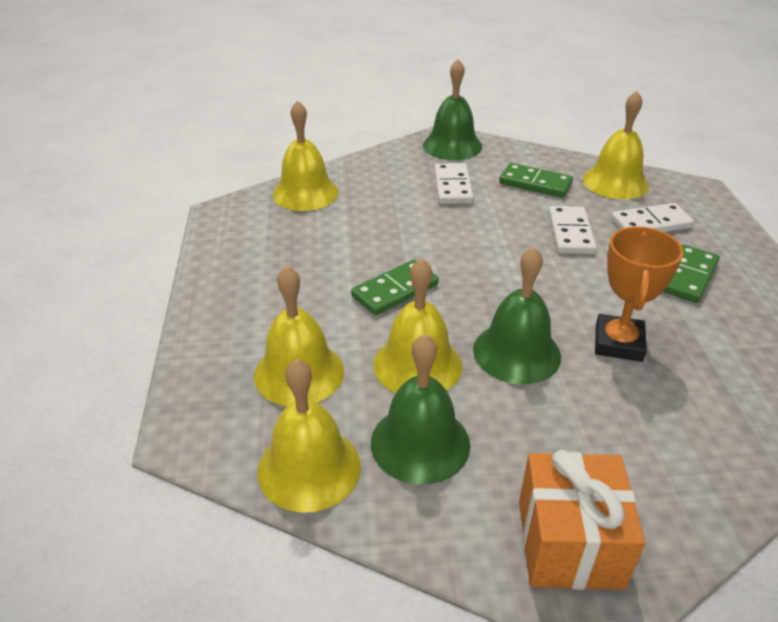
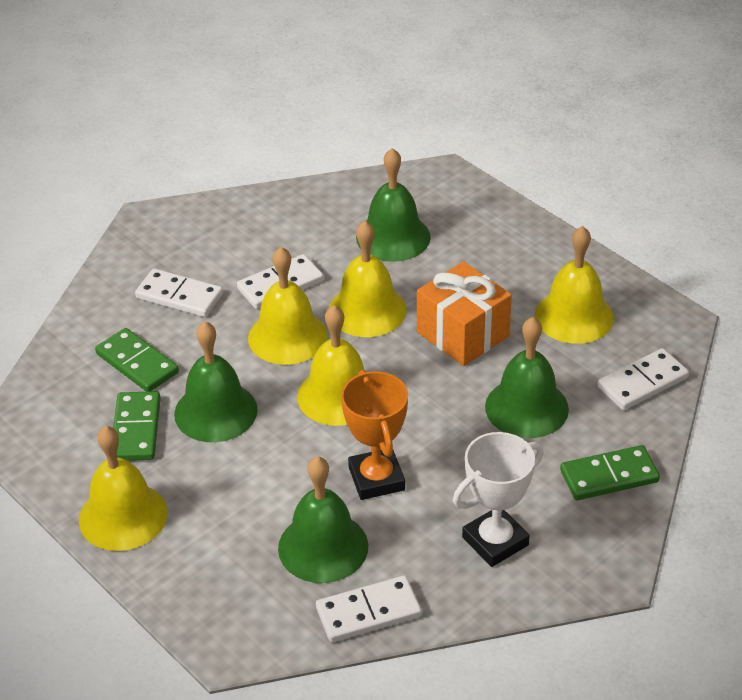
green bell: [371,334,470,485] [423,59,482,160] [473,247,561,384] = 3 -> [174,321,258,442] [278,456,368,583] [356,148,431,262] [485,317,569,438] = 4
white domino: [434,163,474,204] [549,206,597,254] [611,203,694,232] = 3 -> [135,269,223,317] [237,254,324,309] [316,575,422,642] [597,348,689,410] = 4
white trophy: none = 0 -> [453,432,544,567] = 1

